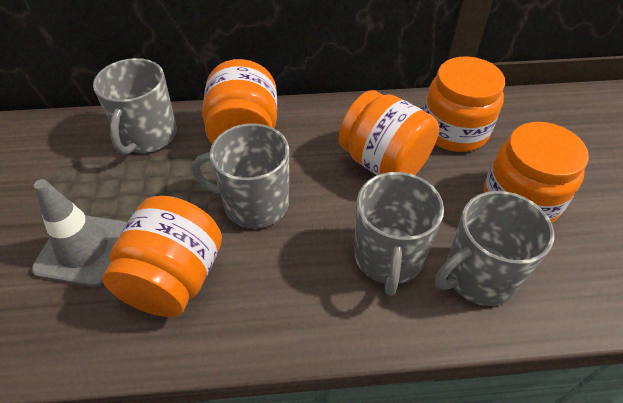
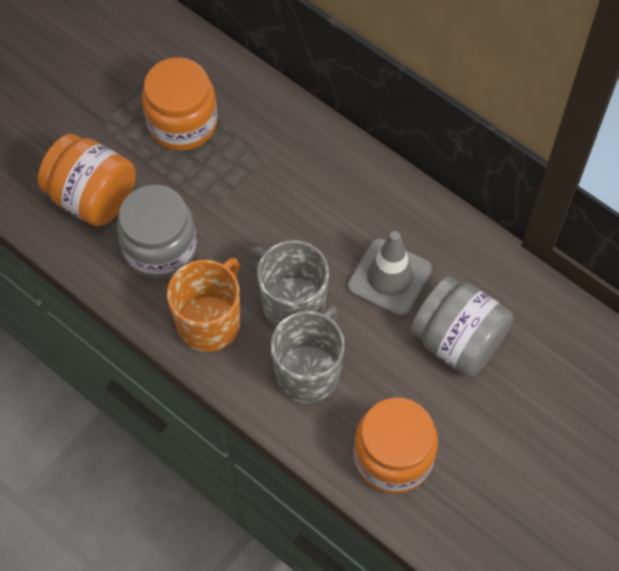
grey jar: none = 0 -> [117,185,197,279] [411,276,513,376] = 2
grey mug: [93,58,177,155] [192,123,289,229] [354,172,444,296] [435,191,554,306] = 4 -> [250,240,329,327] [271,306,345,404] = 2
orange jar: [102,196,222,317] [202,59,277,144] [339,90,439,175] [424,56,505,152] [484,122,589,223] = 5 -> [38,134,136,226] [142,57,217,151] [354,398,438,494] = 3
orange mug: none = 0 -> [167,258,240,352] = 1

